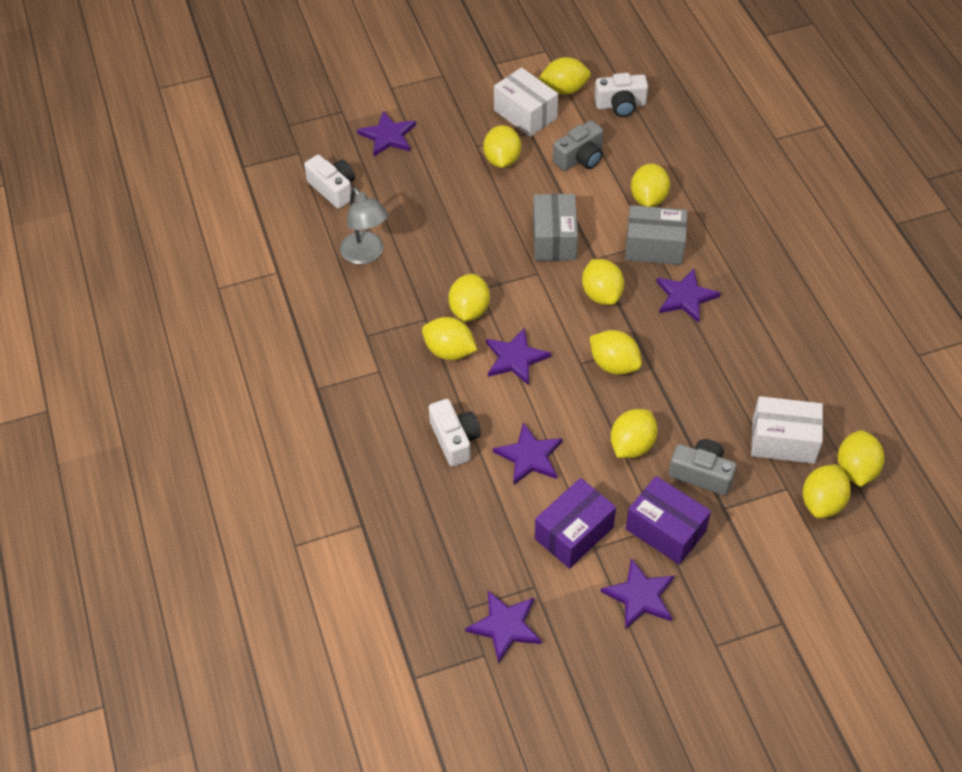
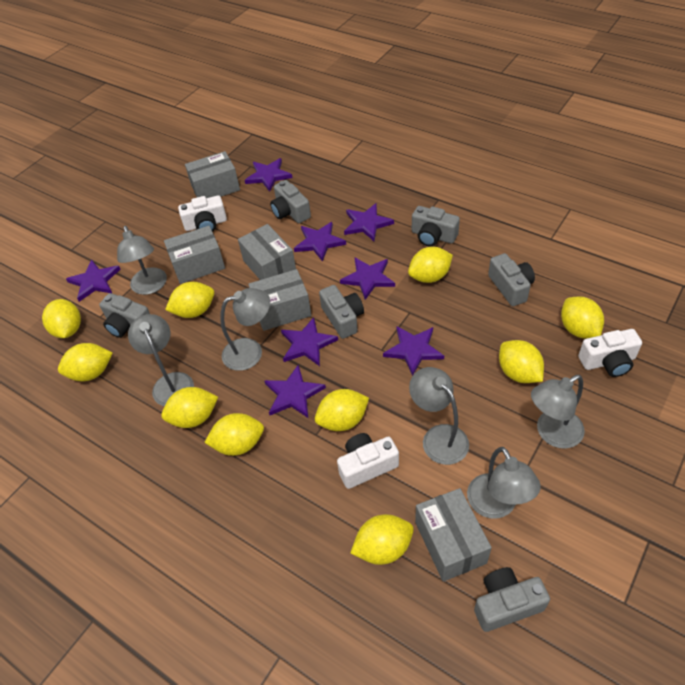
grey box: [533,194,578,261] [625,205,687,265] = 2 -> [164,226,225,284] [185,151,240,198] [238,224,296,280] [248,269,312,331] [415,488,492,582] = 5
grey camera: [553,120,603,171] [669,439,737,495] = 2 -> [99,293,150,338] [270,180,311,223] [319,285,364,339] [412,206,460,246] [474,567,550,632] [488,253,535,306] = 6
grey lamp: [340,187,388,264] = 1 -> [117,226,167,295] [128,314,194,406] [220,288,270,371] [409,367,469,465] [467,447,541,519] [531,375,585,449] = 6
purple box: [535,478,616,569] [626,476,711,565] = 2 -> none = 0
purple star: [357,111,416,156] [465,591,542,664] [486,327,551,385] [493,422,563,485] [600,558,675,630] [656,268,721,323] = 6 -> [66,259,121,302] [245,158,292,192] [265,365,326,418] [281,317,338,366] [294,222,346,262] [340,258,395,300] [344,203,394,241] [383,326,444,376] = 8
white box: [494,67,558,137] [751,396,823,464] = 2 -> none = 0

